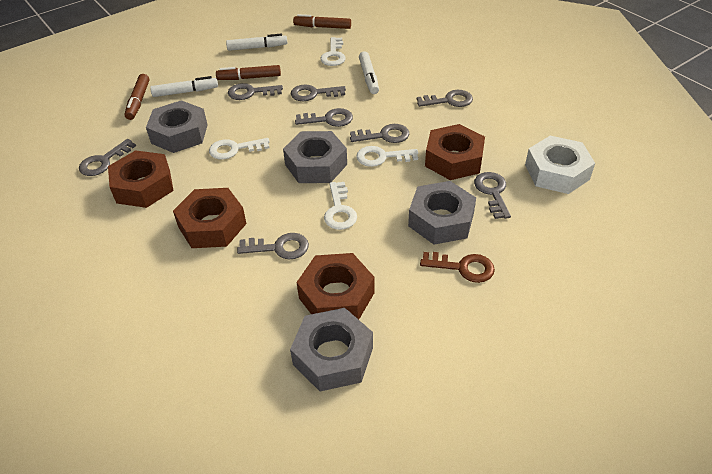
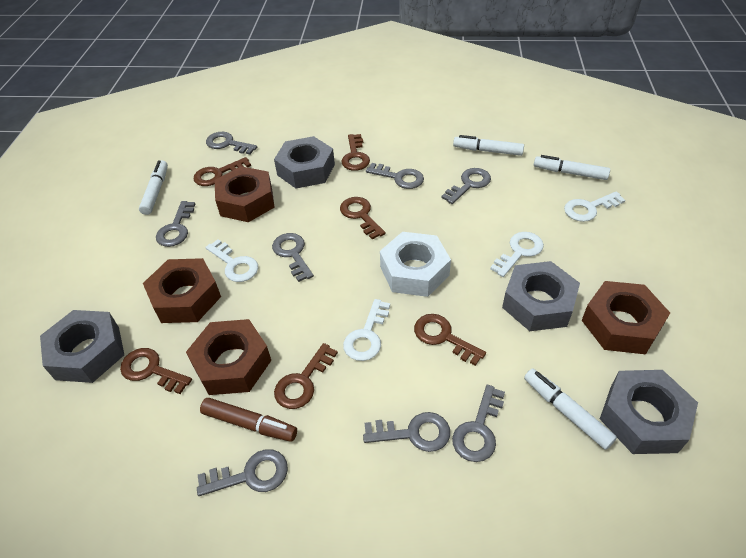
brown key: [420,252,495,283] = 1 -> [120,348,192,394] [193,157,251,186] [274,343,338,409] [340,197,386,240] [341,134,370,171] [414,314,486,366] = 6
brown marker: [124,74,150,120] [216,65,281,80] [293,14,351,29] = 3 -> [200,398,297,442] = 1
white marker: [150,76,218,97] [226,34,287,51] [359,51,379,94] = 3 -> [139,160,168,215] [453,135,524,156] [524,368,617,450] [534,155,610,180] = 4

